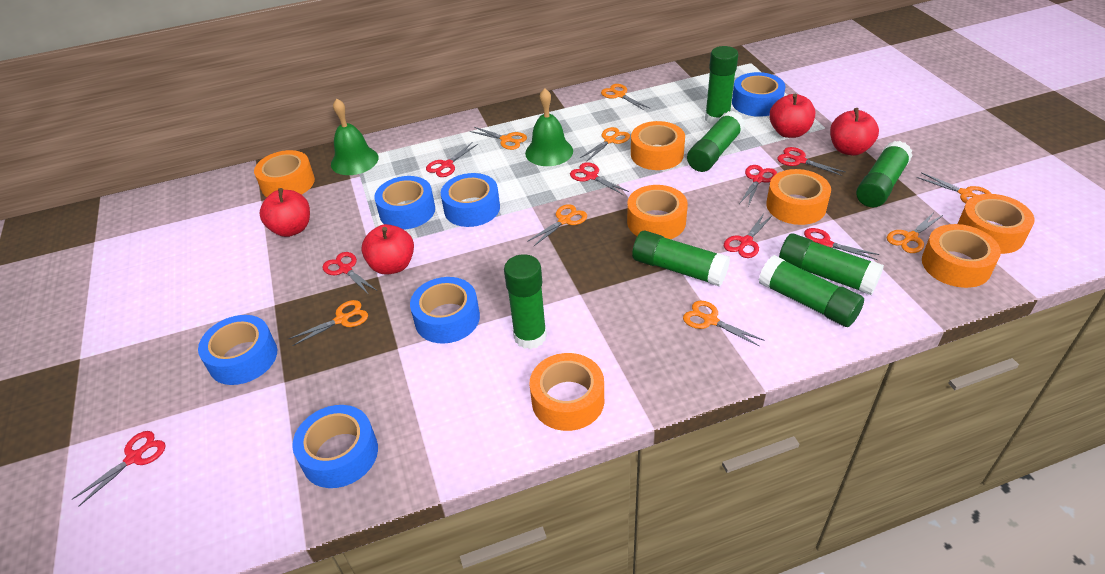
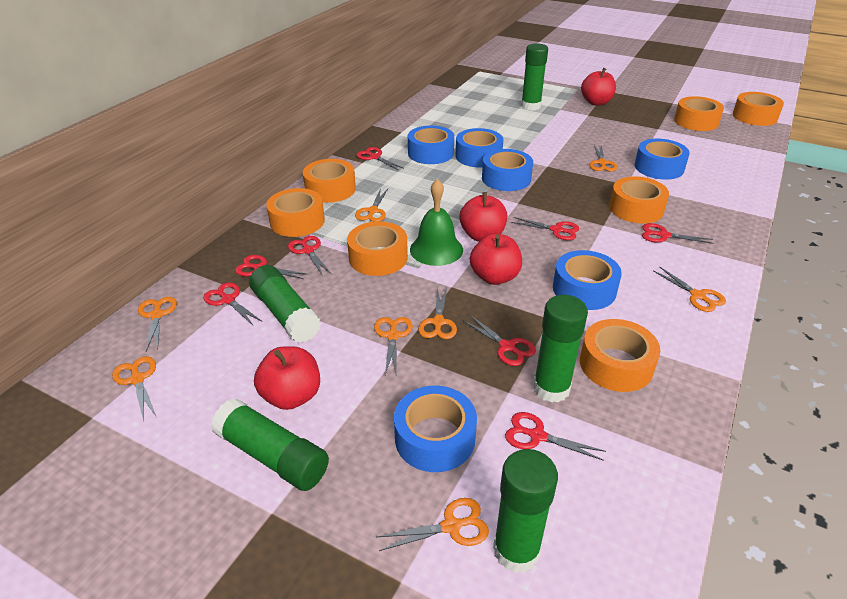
green bell: [331,98,379,175] [525,88,573,166] = 2 -> [410,179,463,266] = 1
green glue stick: [504,254,547,349] [632,231,730,286] [687,111,745,172] [705,46,738,125] [759,255,864,327] [779,233,884,295] [856,141,913,207] = 7 -> [211,399,329,491] [249,265,321,343] [493,449,558,573] [521,43,548,110] [533,295,588,402] = 5

